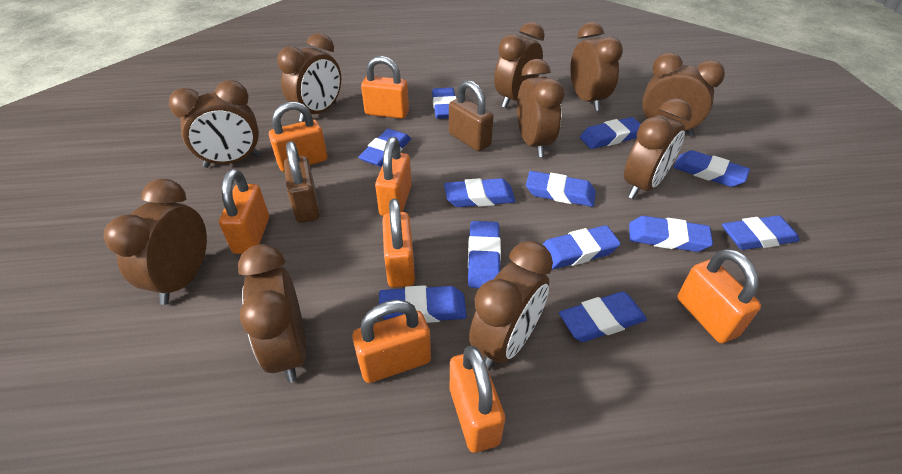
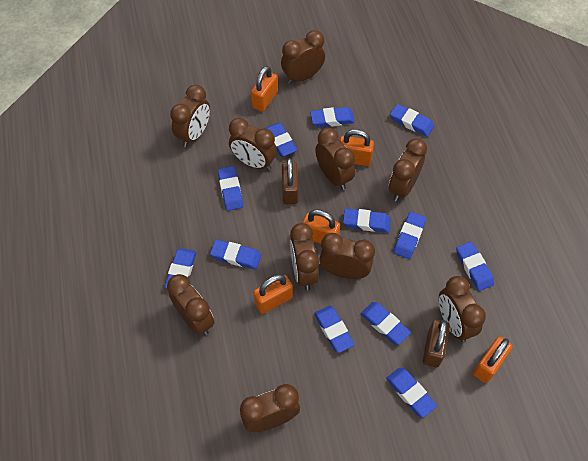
orange padlock: [219,169,269,254] [269,101,327,172] [352,300,431,383] [361,56,409,119] [375,137,412,216] [382,198,415,288] [450,346,505,453] [677,249,761,343] = 8 -> [251,66,278,112] [253,274,293,314] [302,210,340,244] [340,129,374,166] [473,337,513,383] = 5

